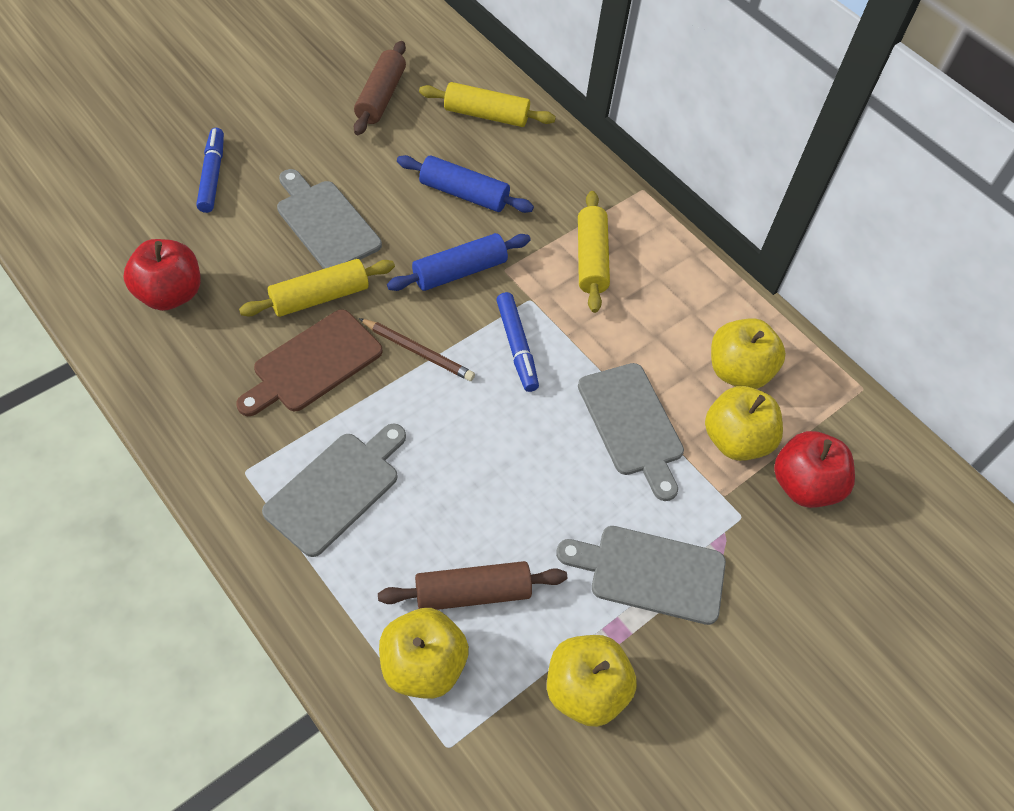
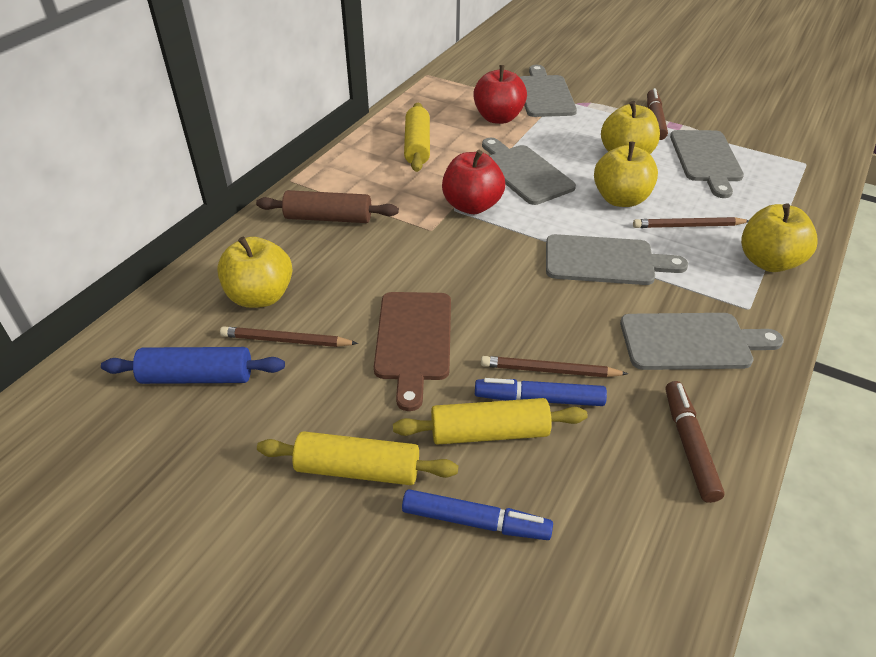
blue rolling pin: [387,233,531,291] [397,155,534,213] = 2 -> [101,347,285,384] = 1
brown marker: none = 0 -> [647,88,668,140] [665,381,725,503] = 2
brown pencil: [359,318,475,381] = 1 -> [220,326,358,347] [481,356,628,378] [633,217,749,228] = 3
brown rolling pin: [354,41,406,135] [378,561,567,610] = 2 -> [256,190,399,223] = 1
grey cutting board: [262,424,406,557] [277,169,382,269] [556,526,726,625] [578,363,684,501] = 4 -> [482,138,576,205] [520,65,577,117] [546,234,688,285] [620,313,784,370] [670,130,744,198] = 5

